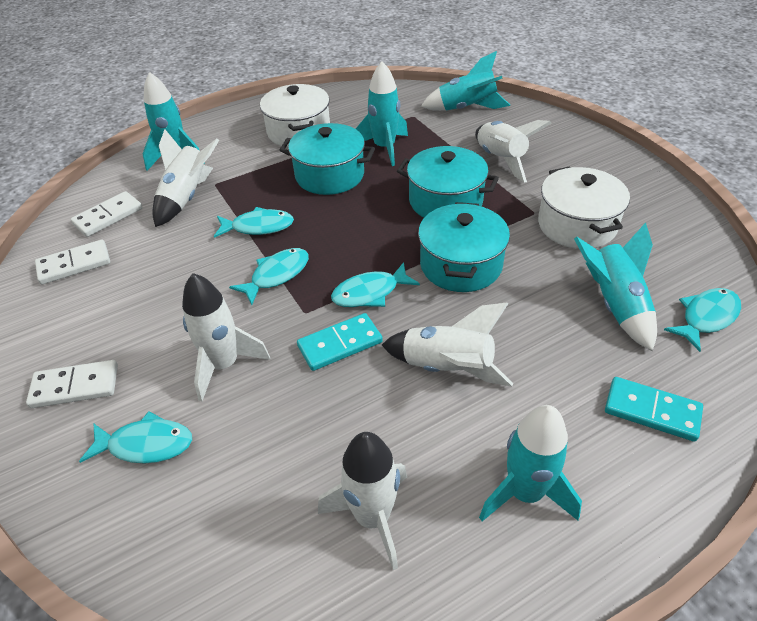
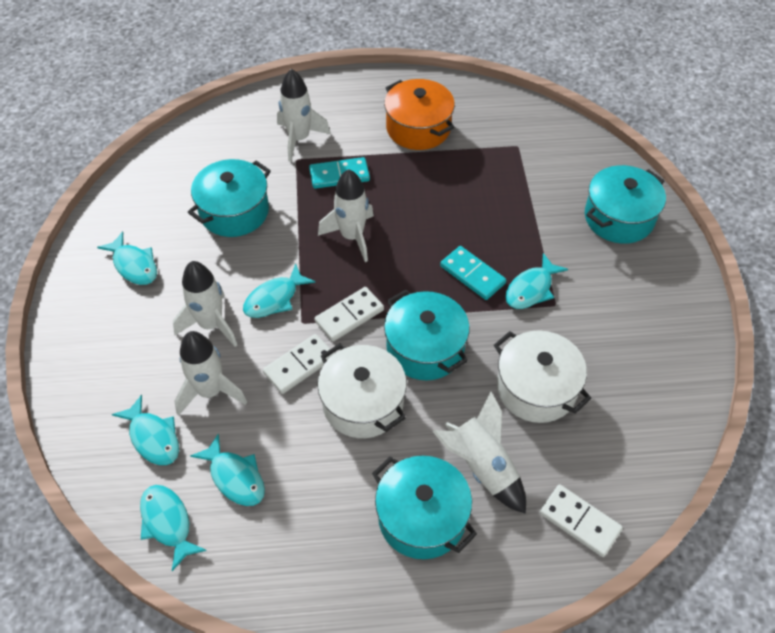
orange pot: none = 0 -> [384,79,455,150] = 1
turquoise fish: [79,411,192,464] [214,207,294,238] [229,248,309,305] [331,262,420,307] [664,288,741,352] = 5 -> [97,232,157,285] [112,395,179,465] [140,485,207,571] [191,434,265,506] [243,263,316,318] [505,253,568,309] = 6
turquoise pot: [280,123,375,195] [397,146,499,218] [418,202,510,292] = 3 -> [188,159,271,237] [372,456,477,559] [384,290,470,380] [585,165,666,244] = 4
turquoise rocket: [143,72,205,171] [356,62,408,166] [421,51,510,111] [479,405,582,521] [574,223,657,351] = 5 -> none = 0

